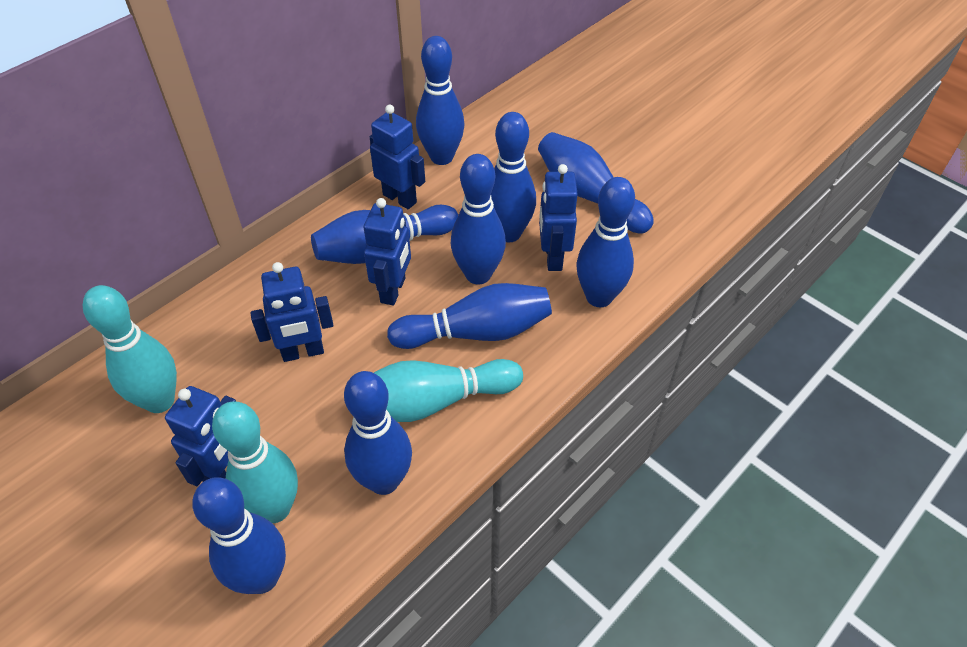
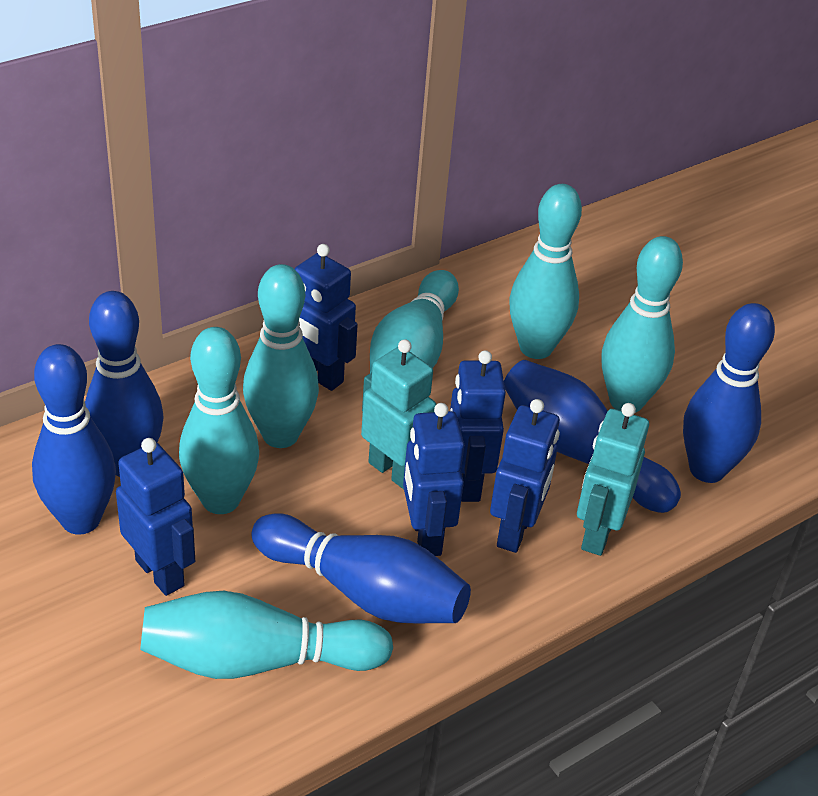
blue bowling pin: [192,477,286,594] [311,205,458,264] [344,371,412,495] [387,283,552,349] [416,36,465,165] [451,154,506,285] [491,112,536,242] [538,132,654,234] [577,177,635,307] = 9 -> [32,344,116,535] [85,291,164,477] [251,513,471,624] [504,360,681,513] [683,303,775,483] = 5
turquoise bowling pin: [83,285,177,413] [212,401,298,523] [374,359,523,422] = 3 -> [140,591,393,679] [179,327,259,514] [243,264,319,448] [370,270,459,373] [509,184,582,359] [602,236,683,413] = 6
turquoise robot: none = 0 -> [361,339,436,489] [577,403,649,556] = 2

